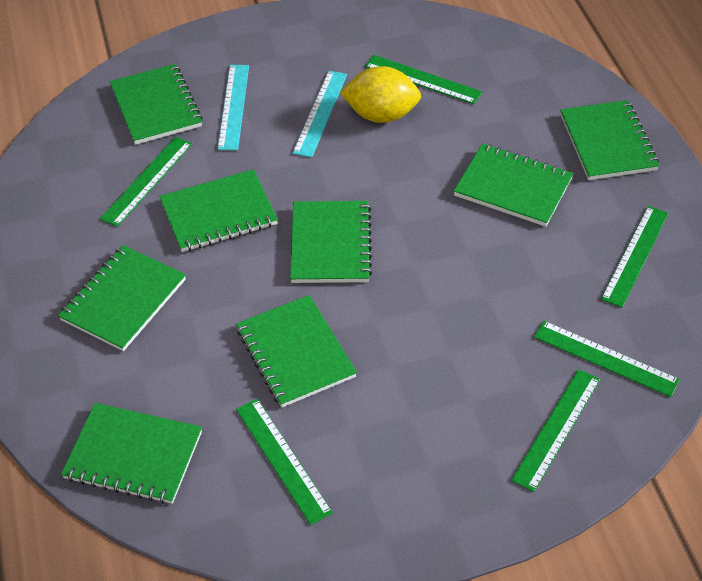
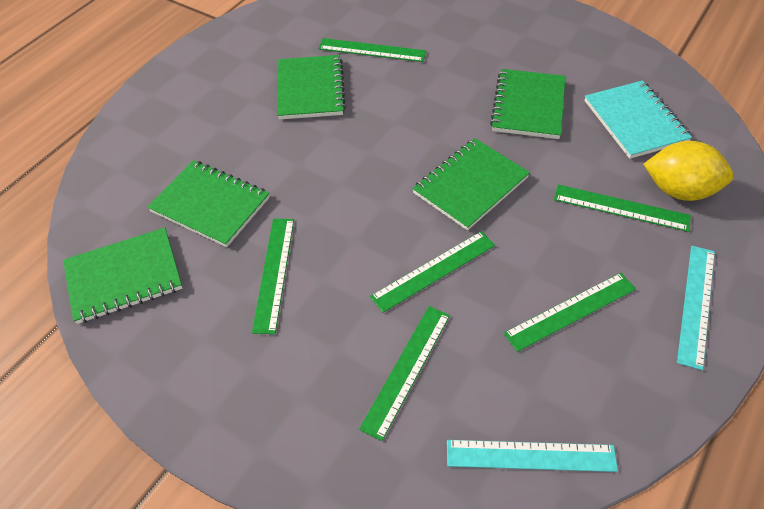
green notebook: [58,245,186,351] [61,403,202,504] [110,64,203,145] [159,169,278,252] [236,295,357,408] [290,201,372,283] [454,143,573,227] [560,100,659,180] = 8 -> [63,228,182,324] [148,160,269,247] [277,55,346,120] [412,138,530,231] [490,69,566,139] = 5
turquoise notebook: none = 0 -> [585,80,692,159] = 1

